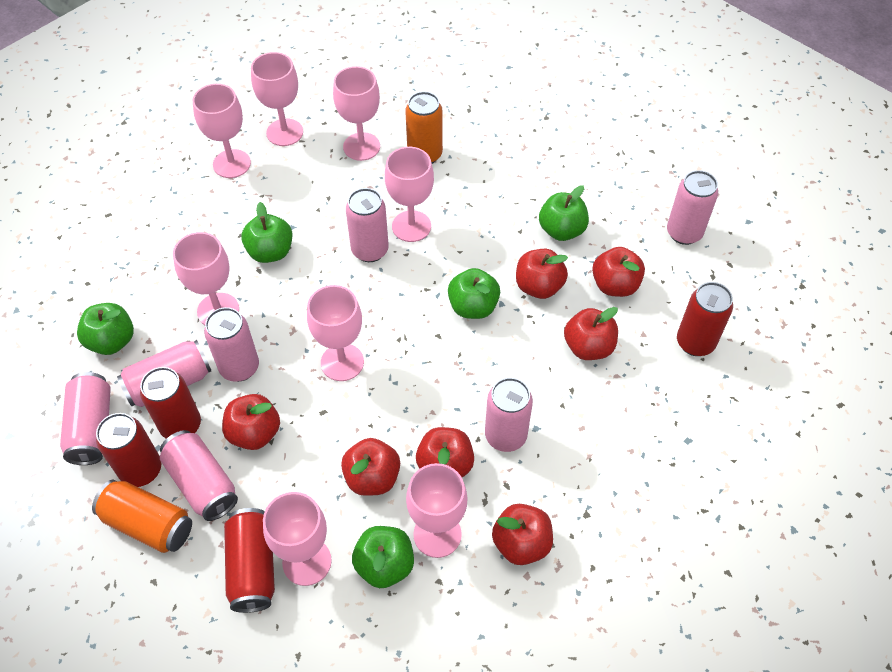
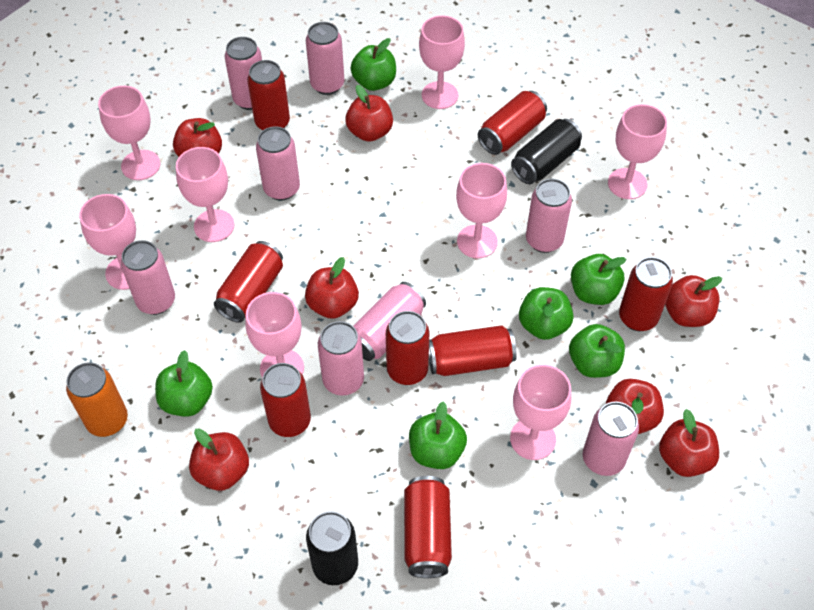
black can: none = 0 -> [306,511,358,585] [511,119,582,184] = 2
green apple: [77,303,134,355] [241,202,292,263] [352,526,414,588] [448,268,500,319] [539,186,589,241] = 5 -> [155,350,213,417] [351,38,396,91] [409,401,467,469] [519,287,574,340] [569,324,625,378] [571,254,626,305] = 6
orange can: [92,480,192,553] [405,91,443,164] = 2 -> [66,362,128,437] = 1
pink can: [60,372,111,465] [117,340,211,407] [160,430,238,521] [204,307,259,382] [346,188,389,262] [485,378,533,452] [667,170,718,245] = 7 -> [121,240,175,315] [224,37,262,110] [256,126,300,201] [306,22,344,95] [318,321,364,396] [353,282,426,361] [526,179,572,253] [583,402,639,476] = 8
red can: [96,413,162,487] [140,367,201,439] [224,508,275,613] [677,282,733,356] = 4 -> [214,241,283,323] [247,60,290,131] [260,363,311,437] [386,311,430,385] [404,476,452,578] [429,325,517,376] [478,91,547,155] [619,257,673,331] = 8

